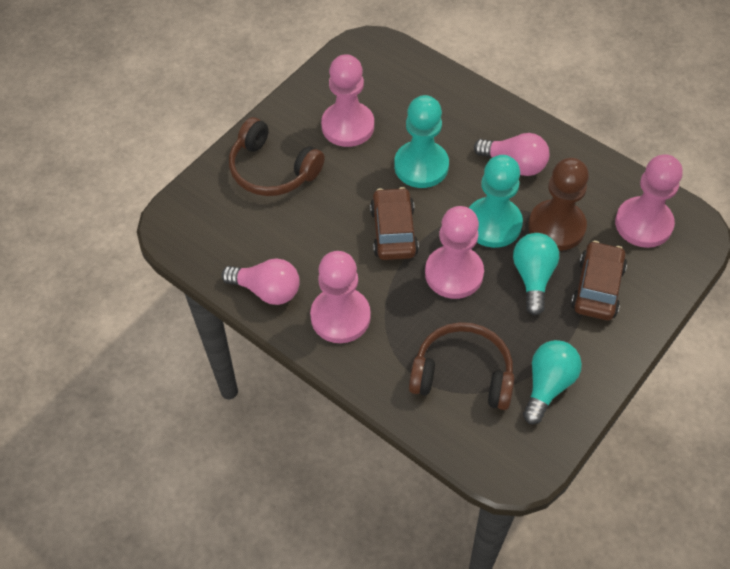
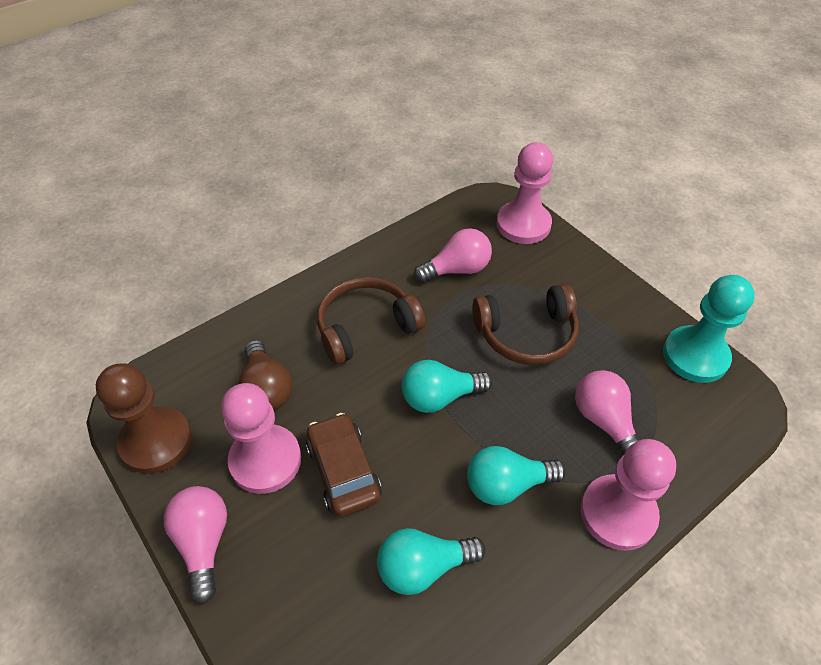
brown car: [370,187,419,260] [571,241,627,320] = 2 -> [306,413,382,517] = 1
brown light bulb: none = 0 -> [239,340,292,410] = 1
pink light bulb: [221,258,300,305] [474,133,550,176] = 2 -> [164,486,227,604] [414,228,492,283] [575,370,639,455] = 3
pink pawn: [310,251,371,343] [321,54,374,147] [425,206,484,299] [615,154,683,248] = 4 -> [221,383,301,494] [497,142,553,244] [581,439,676,551] = 3
turquoise light bulb: [513,233,559,315] [523,340,582,424] = 2 -> [377,528,486,595] [402,360,493,413] [467,446,566,505] = 3
turquoise pawn: [394,95,449,188] [469,155,523,248] = 2 -> [663,275,755,383] = 1

